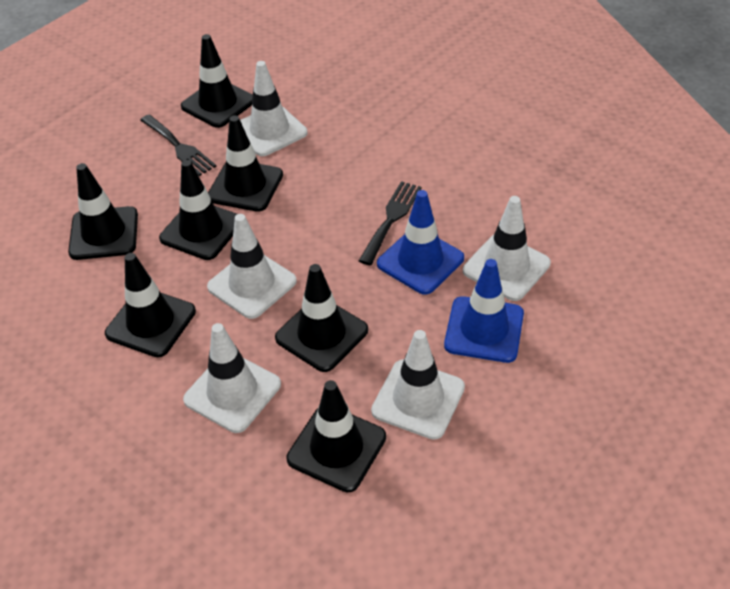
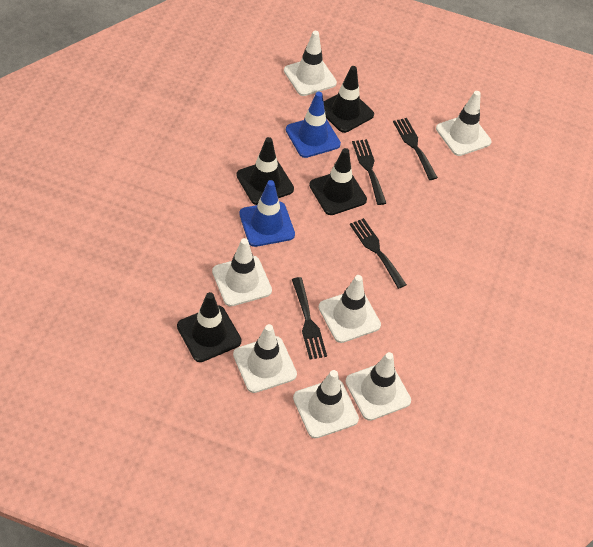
black fork: [140,115,216,176] [359,181,422,265] = 2 -> [292,277,327,359] [350,218,407,289] [352,139,386,205] [393,118,438,180] = 4
black traffic cone: [68,163,138,260] [105,253,196,357] [159,160,237,260] [181,34,253,128] [208,115,283,212] [275,264,368,372] [286,380,386,492] = 7 -> [177,292,242,362] [236,137,294,205] [309,148,367,215] [324,66,374,133] = 4
white traffic cone: [183,323,281,433] [207,214,297,319] [240,61,308,156] [371,330,465,440] [463,196,551,301] = 5 -> [212,238,272,307] [233,324,297,393] [284,31,337,96] [293,370,359,439] [318,275,381,343] [345,352,411,421] [436,91,492,156] = 7

